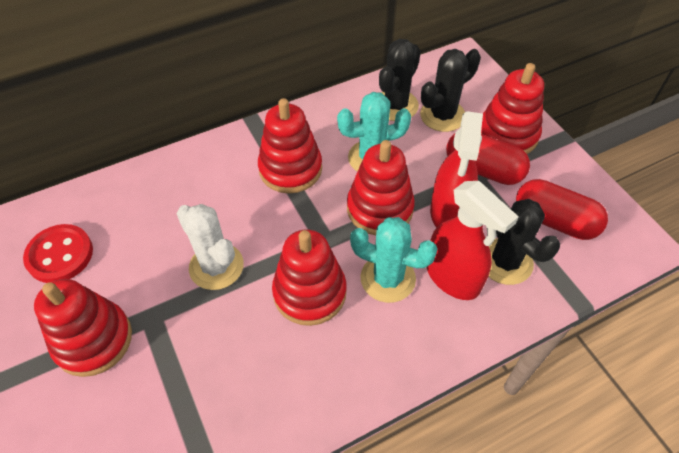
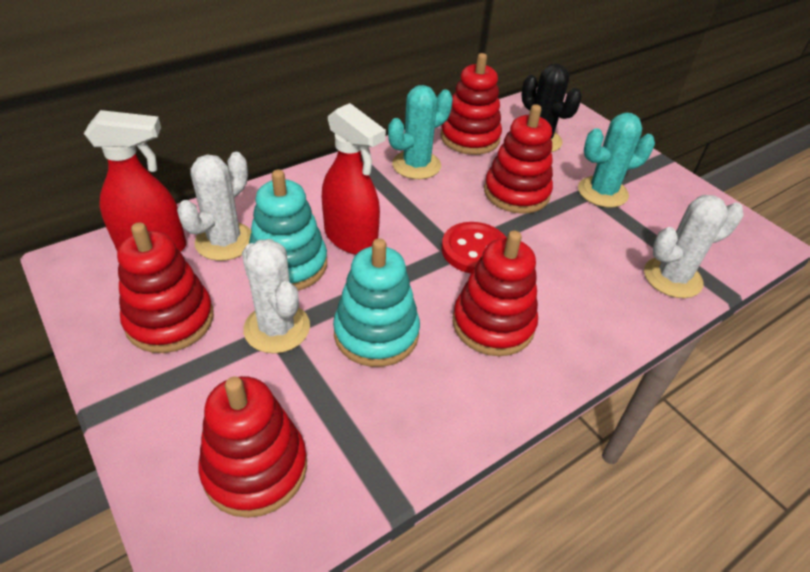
black cactus: [379,39,421,121] [420,49,481,132] [488,199,560,285] = 3 -> [522,64,582,152] = 1
red capsule: [446,134,530,185] [516,179,608,240] = 2 -> none = 0
turquoise stacking toy: none = 0 -> [249,170,327,290] [333,238,420,367] = 2
white cactus: [177,204,244,290] = 1 -> [177,152,251,261] [242,239,310,354] [644,195,744,298] = 3

